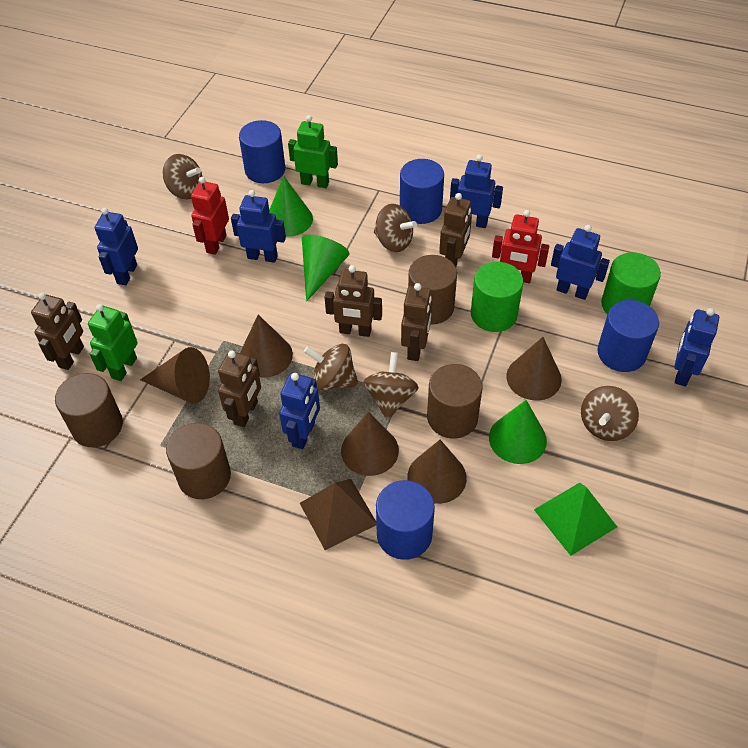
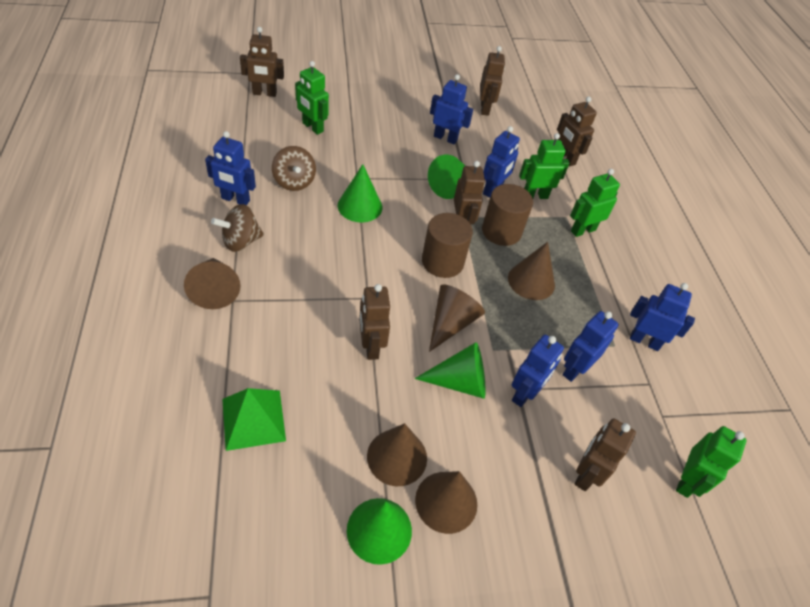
blue cylinder: [239,120,285,183] [376,480,435,560] [400,159,444,224] [597,300,659,372] = 4 -> none = 0
brown cylinder: [55,373,123,447] [166,423,231,499] [408,255,457,325] [427,364,483,439] = 4 -> [422,213,473,278] [482,184,533,246] = 2
brown pyramid: [300,479,376,550] = 1 -> none = 0
brown robot: [31,293,84,370] [218,350,261,427] [325,265,382,337] [401,283,432,361] [439,193,472,267] = 5 -> [240,27,284,97] [359,284,390,360] [454,161,485,224] [480,46,505,116] [557,97,597,167] [575,418,636,491] = 6
brown spinning top: [163,154,203,199] [304,344,359,391] [364,352,419,420] [374,204,417,252] [581,386,639,441] = 5 -> [211,204,264,252] [272,146,316,191] = 2
green cone: [269,176,313,237] [302,235,350,302] [489,400,547,464] = 3 -> [338,164,382,223] [347,498,412,565] [415,342,486,399] [428,155,465,199] = 4
green cylinder: [471,262,524,332] [601,252,661,315] = 2 -> none = 0
green robot: [88,304,138,381] [288,115,338,188] = 2 -> [295,61,329,135] [519,133,569,199] [570,169,620,237] [676,426,747,498] = 4
red robot: [191,177,229,255] [492,210,549,283] = 2 -> none = 0

